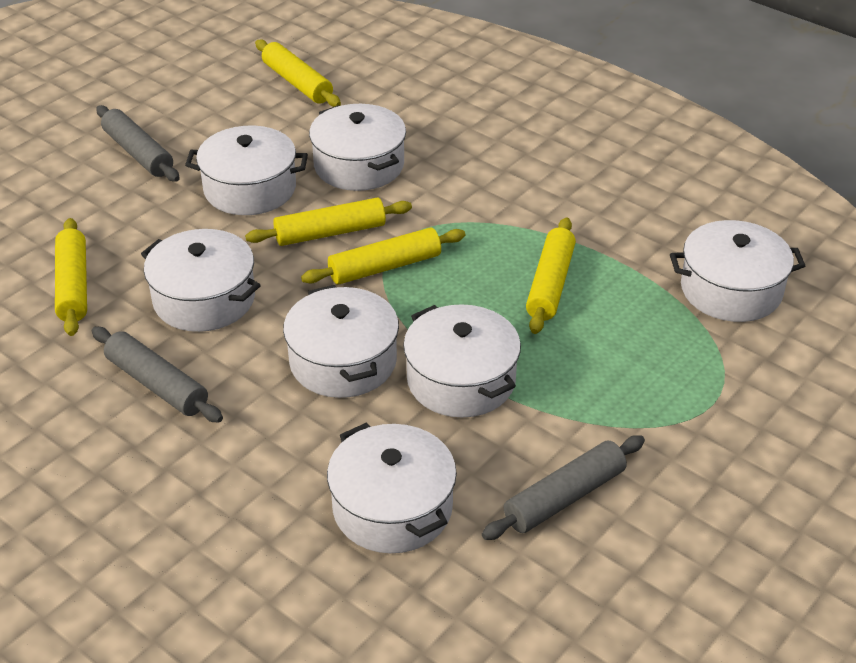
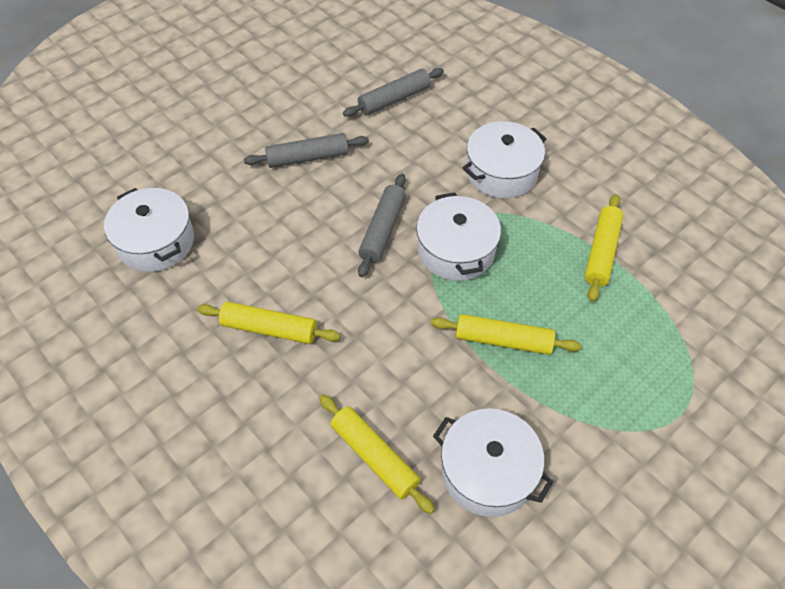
white pot: [141,229,261,332] [185,125,308,215] [283,285,399,398] [309,104,406,191] [327,423,457,553] [403,304,521,418] [670,220,805,322] = 7 -> [104,188,194,272] [416,192,501,281] [433,408,553,517] [463,121,547,198] = 4
yellow rolling pin: [55,218,87,336] [245,197,412,246] [255,40,341,107] [301,227,465,285] [526,217,576,334] = 5 -> [197,302,340,344] [320,395,435,514] [431,314,581,355] [585,194,623,302] = 4

